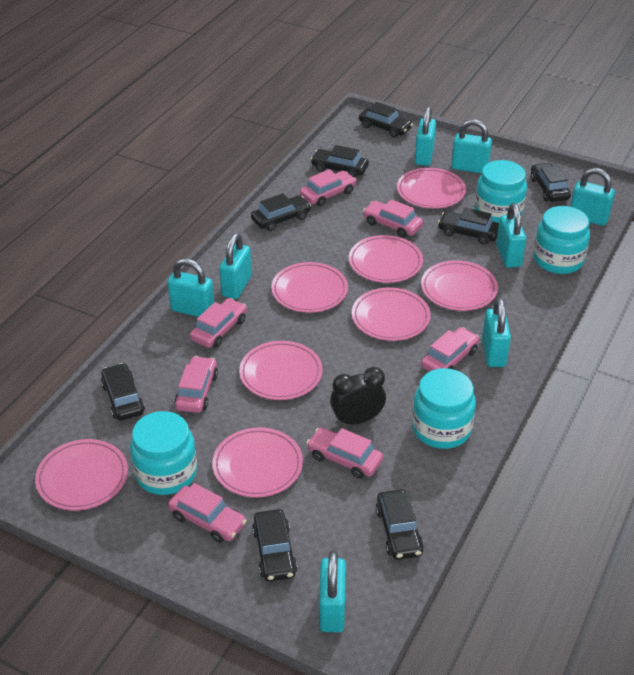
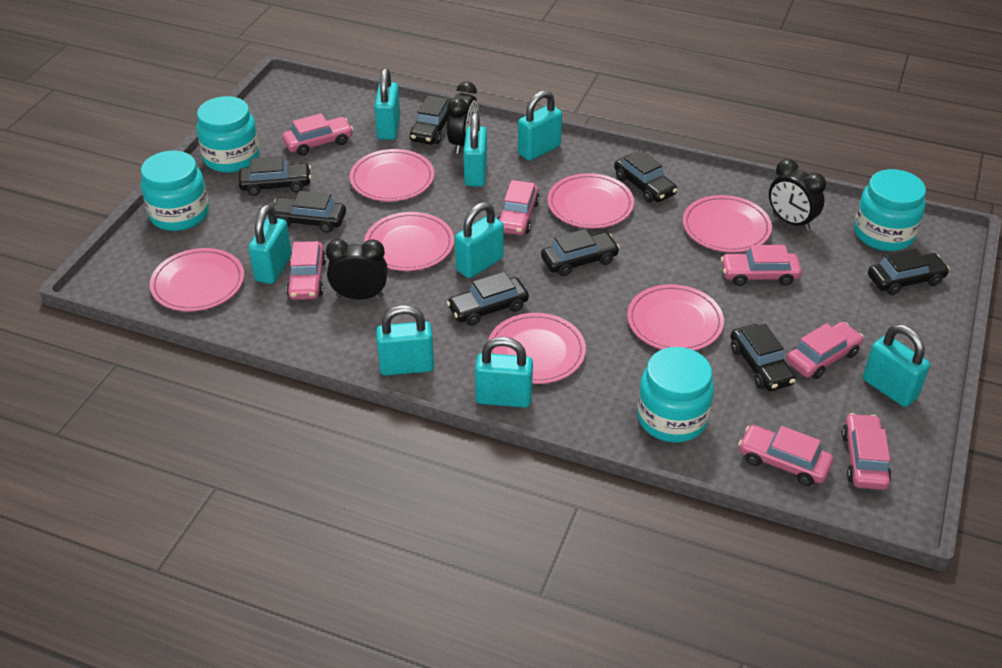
black clock: [330,367,386,426] = 1 -> [326,239,388,300] [447,81,478,154] [769,159,826,231] = 3
pink plate: [35,439,128,511] [212,427,303,497] [239,341,323,400] [271,262,348,313] [349,235,423,283] [352,288,431,341] [397,168,466,209] [421,260,498,311] = 8 -> [150,248,244,312] [350,149,434,202] [364,212,454,271] [488,313,586,384] [547,173,634,228] [627,284,724,351] [683,195,772,253] = 7

